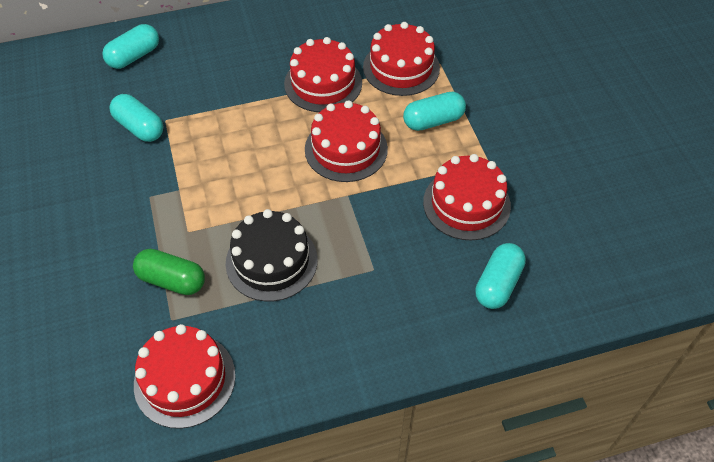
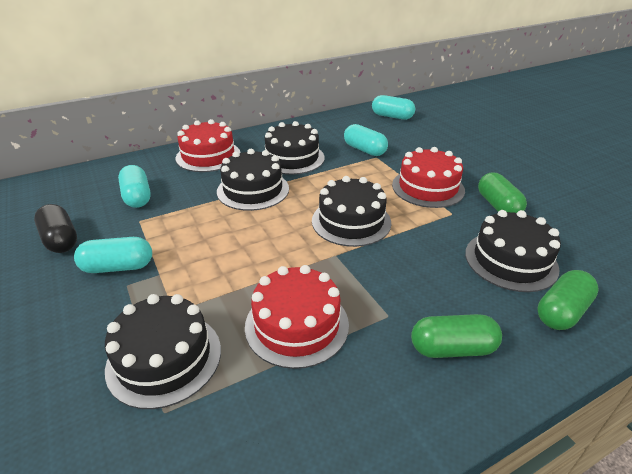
black cake: [226,209,317,302] = 1 -> [105,294,221,409] [217,149,289,211] [265,121,325,175] [312,176,391,247] [465,210,561,292] = 5
black capsule: none = 0 -> [34,204,77,253] = 1
green capsule: [133,249,205,295] = 1 -> [411,314,502,358] [478,172,527,213] [537,270,599,330] = 3
red cake: [134,324,236,429] [284,37,362,112] [305,100,388,182] [363,22,440,96] [423,154,511,240] = 5 -> [176,119,240,172] [245,265,349,369] [392,147,465,208] = 3

